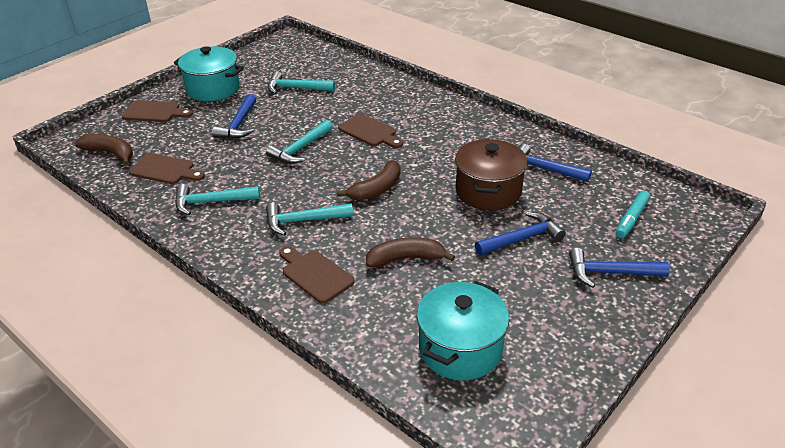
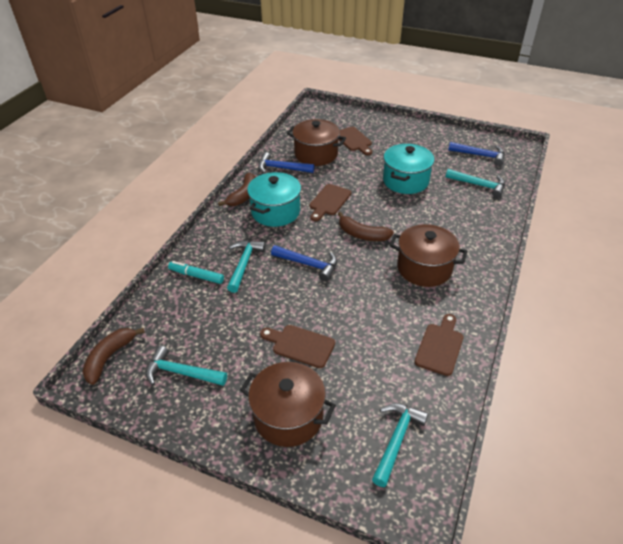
blue hammer: [212,94,256,139] [475,212,566,255] [519,144,592,182] [569,248,670,288] = 4 -> [258,152,314,173] [271,245,337,282] [448,142,505,166] = 3
brown pot: [455,139,528,211] = 1 -> [240,362,336,447] [287,119,346,166] [390,224,467,287] = 3

